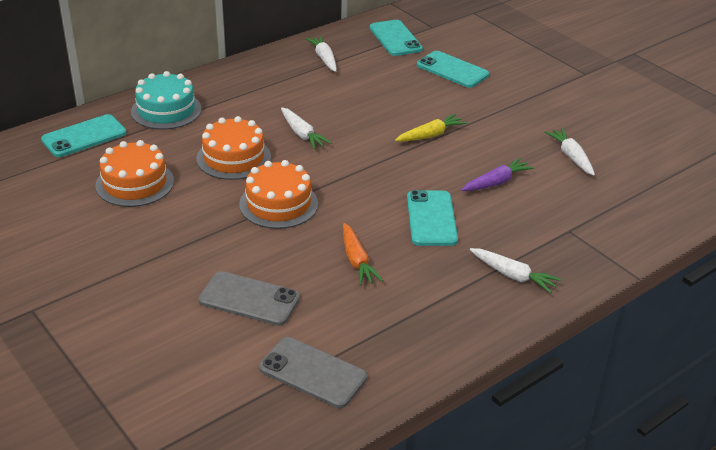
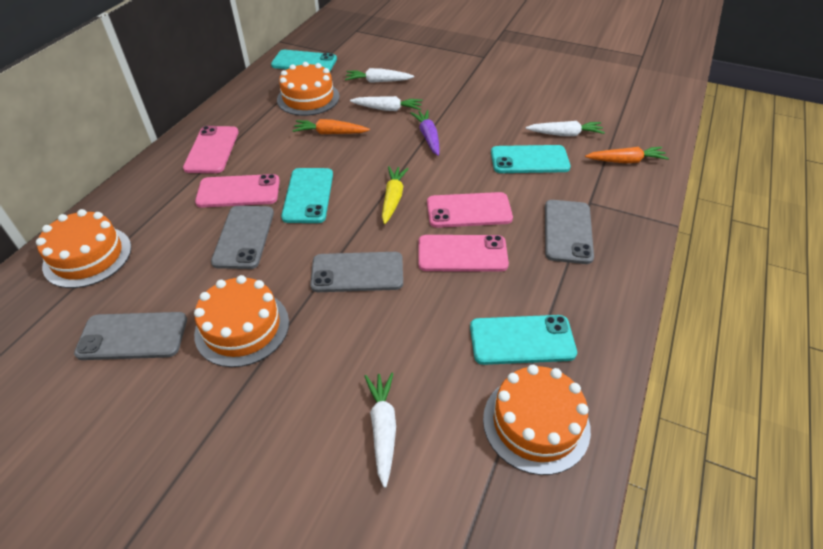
grey phone: [198,271,300,326] [259,337,367,408] = 2 -> [74,312,187,360] [211,206,274,269] [310,252,403,292] [545,200,594,264] = 4
orange cake: [96,140,174,207] [197,116,271,180] [239,160,318,229] = 3 -> [36,209,131,288] [194,275,289,367] [277,62,340,116] [483,364,591,475] = 4
orange carrot: [343,223,383,286] = 1 -> [292,119,370,134] [585,147,669,163] = 2
pink phone: none = 0 -> [183,126,239,173] [195,174,280,208] [418,235,509,272] [427,192,513,228] = 4
turquoise cake: [131,71,202,130] = 1 -> none = 0

